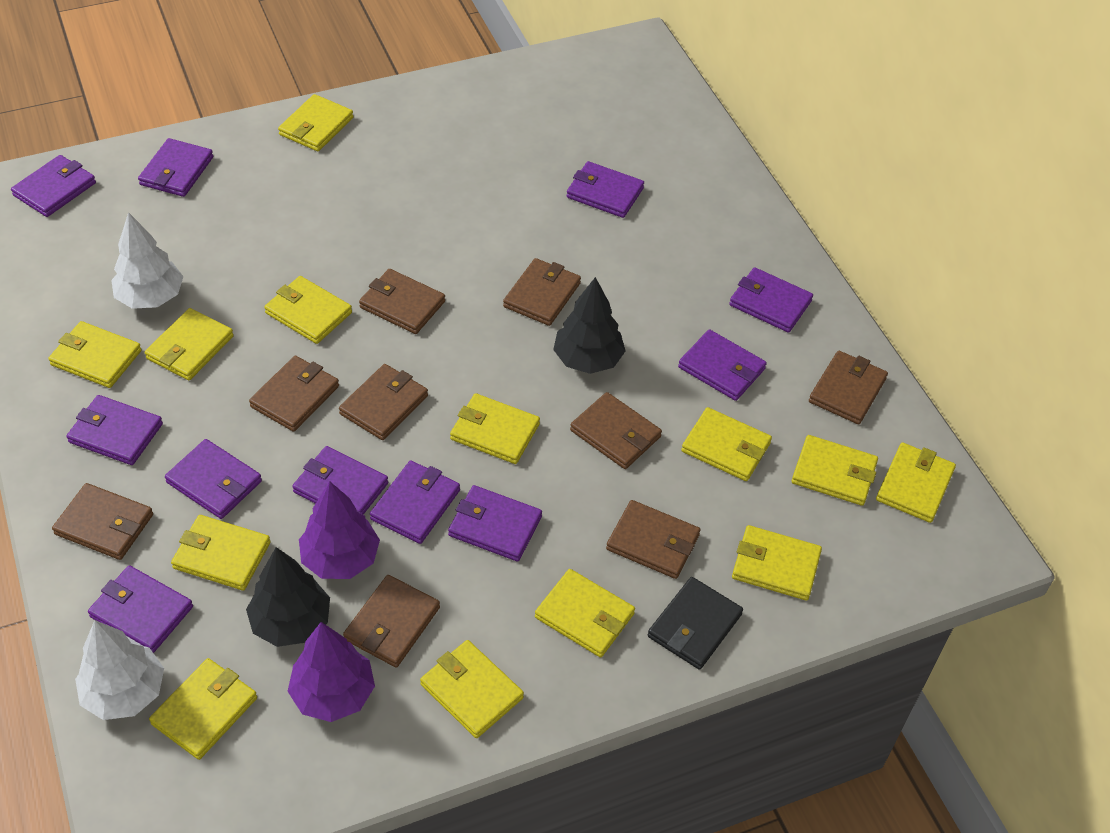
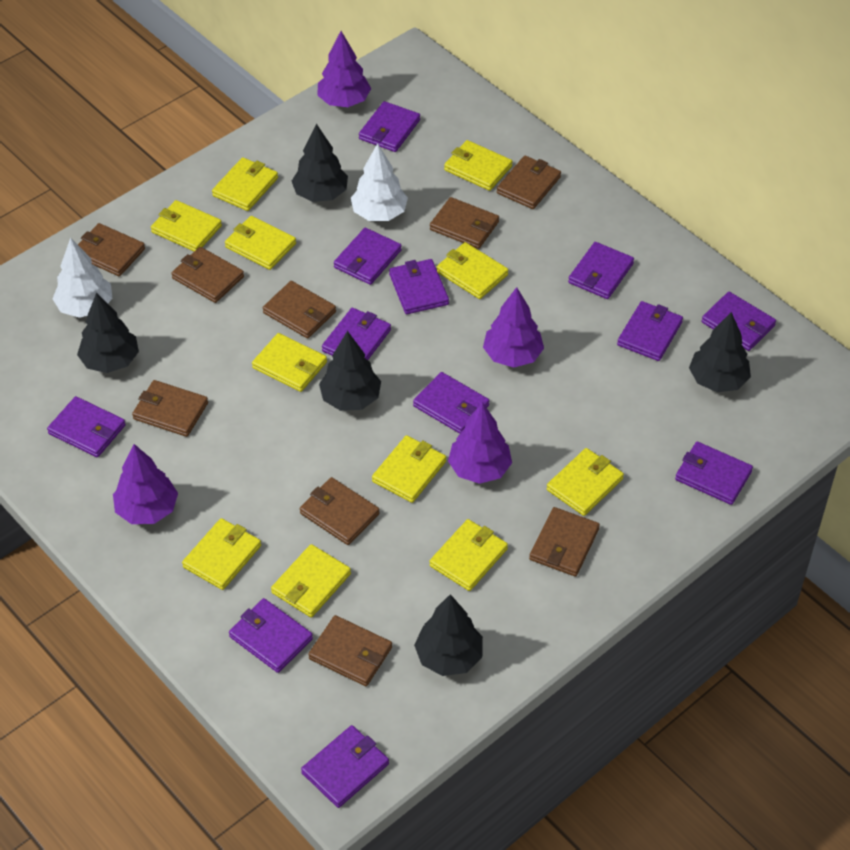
black tree: [246,547,330,647] [553,277,626,374] = 2 -> [77,292,139,373] [292,124,348,202] [319,331,381,411] [414,594,483,676] [689,312,751,392] = 5
black wallet: [648,577,743,670] = 1 -> none = 0
purple tree: [288,622,375,722] [299,481,380,579] = 2 -> [113,444,178,524] [317,31,371,107] [448,402,512,484] [483,287,544,368] = 4
purple wallet: [11,155,96,217] [66,395,163,465] [88,565,193,653] [138,138,213,197] [165,439,262,519] [292,446,388,515] [370,461,460,544] [448,485,542,561] [566,161,644,218] [678,329,767,401] [729,267,813,333] = 11 -> [47,396,126,457] [229,598,313,673] [301,725,389,808] [322,308,391,360] [334,228,402,285] [359,101,420,152] [389,259,449,314] [413,372,489,434] [568,242,634,299] [617,301,683,361] [675,442,753,505] [702,292,776,351] = 12
yellow wallet: [48,321,142,388] [145,308,234,380] [149,658,257,760] [171,515,271,591] [264,276,352,344] [278,94,354,151] [420,640,524,738] [450,393,540,464] [535,569,635,657] [681,407,772,481] [732,525,822,600] [792,435,878,506] [876,442,956,523] = 13 -> [151,200,222,251] [182,518,261,590] [212,157,278,211] [225,216,296,270] [252,333,327,392] [271,544,351,617] [372,435,446,503] [429,519,508,591] [437,242,509,299] [444,140,513,191] [546,448,624,516] = 11

